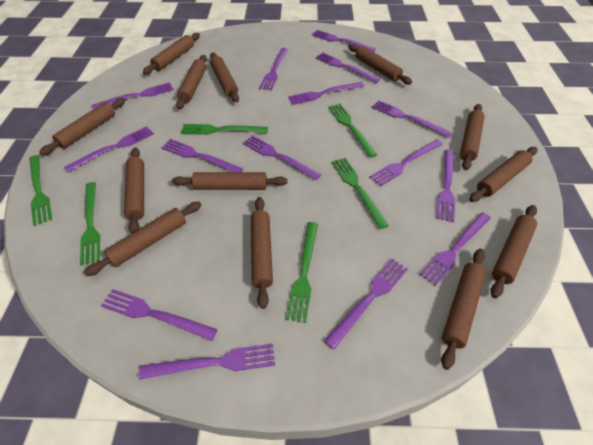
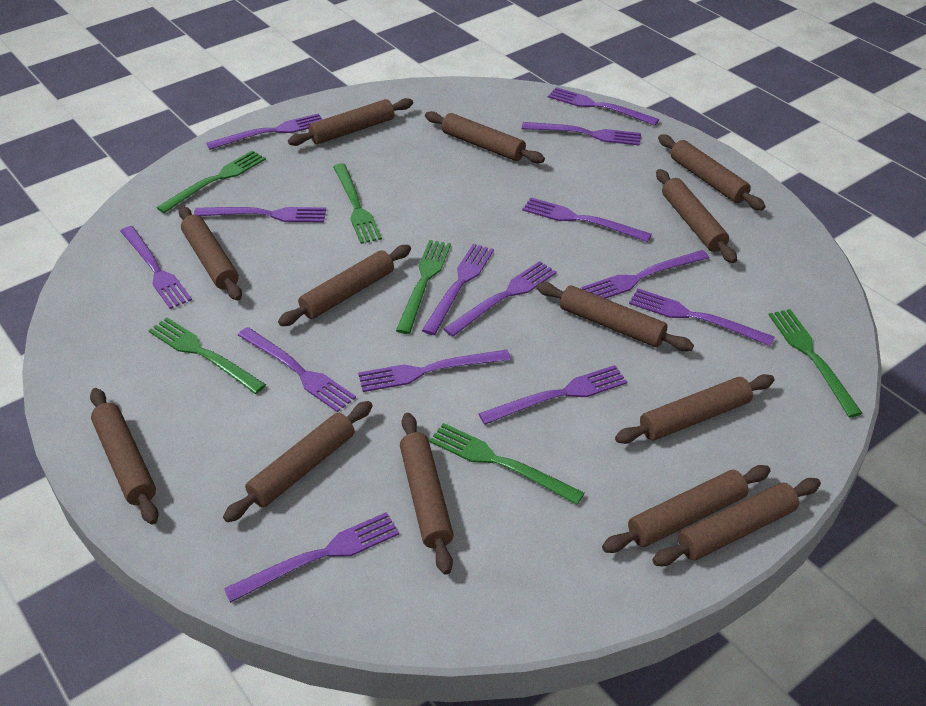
purple fork: [64,126,154,172] [92,82,174,109] [101,289,217,341] [139,344,275,379] [161,139,243,172] [243,135,321,180] [259,48,288,90] [288,82,364,105] [312,30,376,52] [315,53,380,83] [324,258,408,349] [370,140,443,186] [372,100,452,138] [420,212,491,286] [436,150,455,222] = 15 -> [120,226,192,309] [194,207,326,223] [206,113,323,150] [224,512,399,603] [238,327,356,412] [358,350,511,392] [422,244,494,335] [444,261,557,337] [478,365,627,425] [522,122,641,146] [522,197,652,242] [548,87,659,126] [582,250,709,299] [629,289,775,346] = 14

